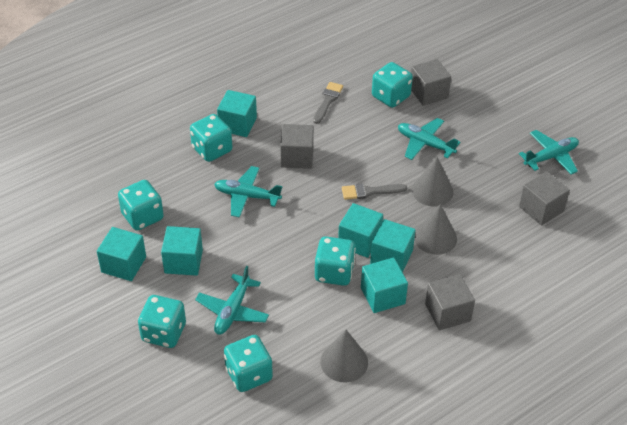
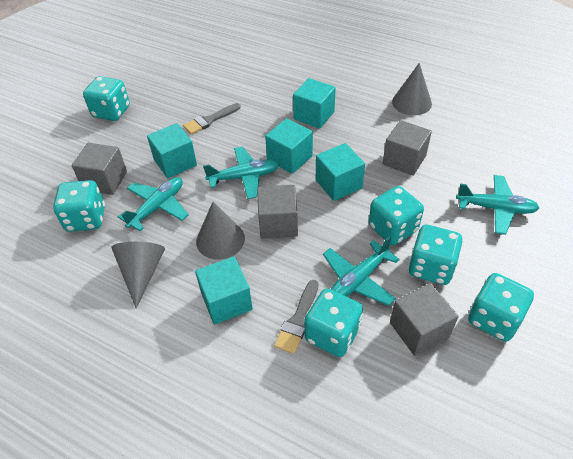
turquoise cube: [97,227,146,281] [161,226,203,276] [217,90,257,137] [338,203,383,258] [361,258,408,313] [370,219,415,272] = 6 -> [147,123,197,178] [195,256,253,325] [265,118,313,174] [293,78,336,129] [316,143,365,201] = 5

